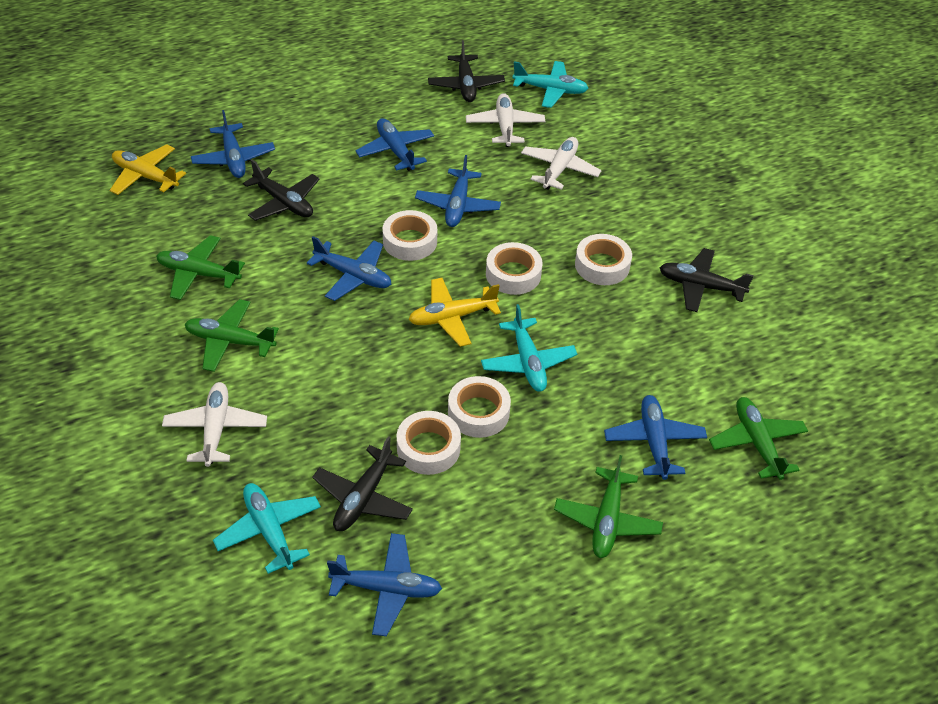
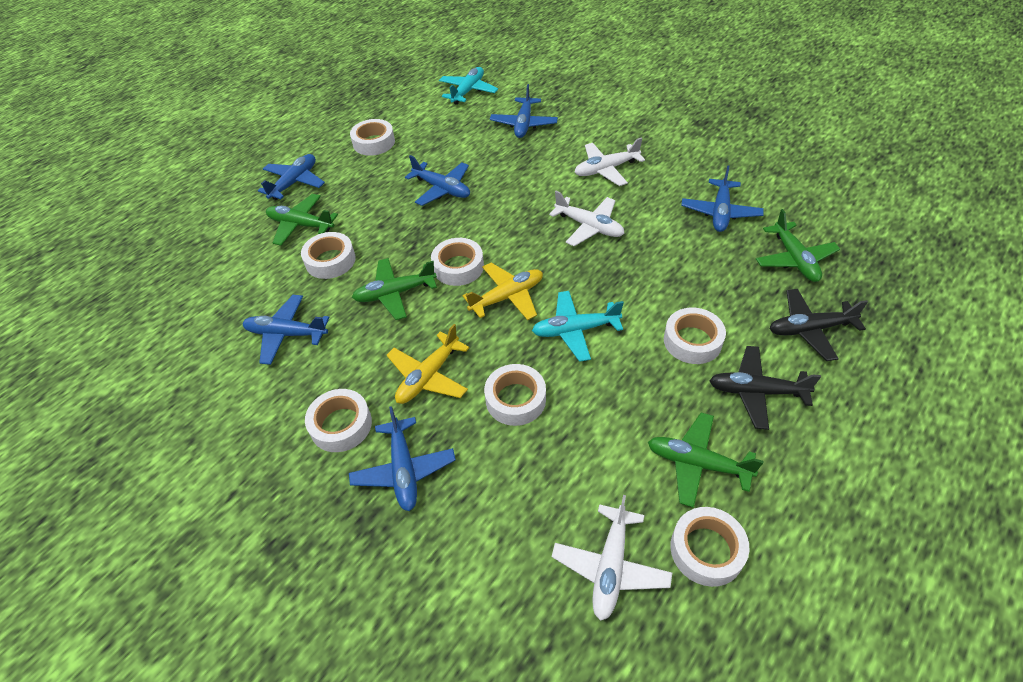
black plane: [243,160,320,221] [312,436,413,531] [428,40,505,102] [659,248,754,312] = 4 -> [709,346,821,430] [769,289,868,361] = 2
turquoise plane: [213,483,321,574] [481,304,577,392] [513,61,589,108] = 3 -> [439,67,498,105] [532,291,624,362] = 2
white tape: [382,210,437,261] [397,411,461,475] [448,376,511,438] [486,242,543,295] [575,234,632,285] = 5 -> [301,232,356,279] [305,389,372,452] [350,119,395,156] [431,238,484,286] [484,364,546,426] [664,308,726,364] [670,507,749,587] = 7

